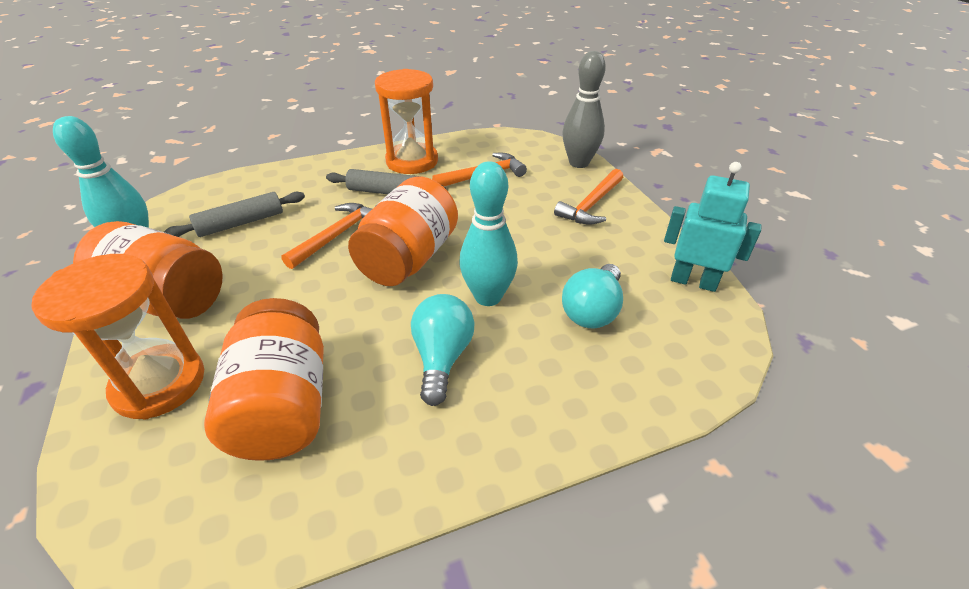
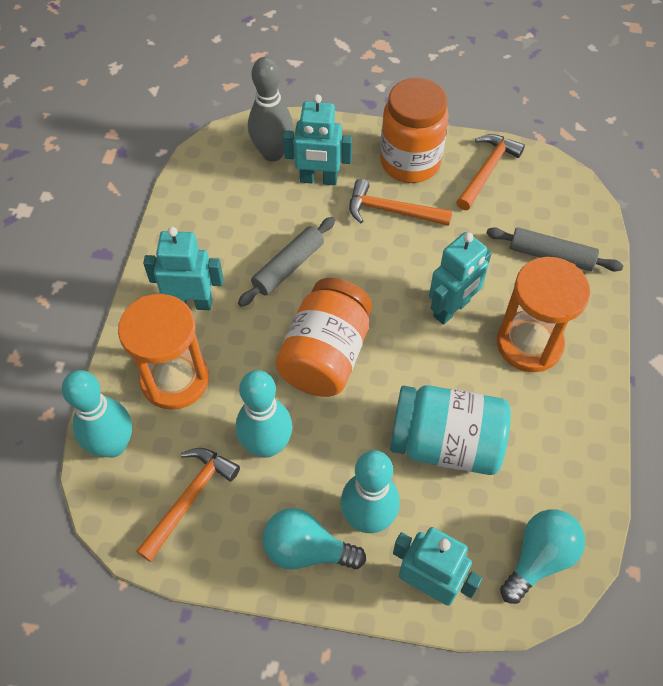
orange jar: [73,221,223,319] [204,298,324,461] [348,176,458,286] = 3 -> [275,278,372,397] [380,78,449,183] = 2
turquoise bowling pin: [53,116,149,228] [460,161,518,306] = 2 -> [62,370,132,458] [236,370,292,458] [341,450,400,533] = 3
turquoise jar: none = 0 -> [390,385,511,475] = 1
turquoise robot: [664,162,762,292] = 1 -> [143,227,224,310] [283,94,352,185] [393,527,483,606] [429,232,492,325] = 4

